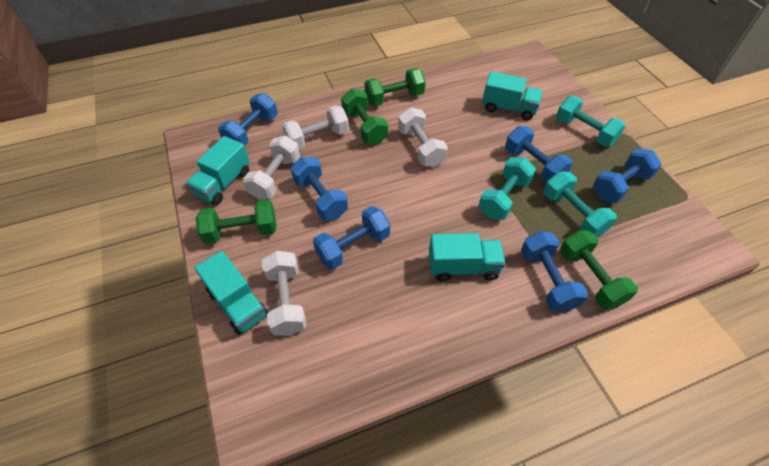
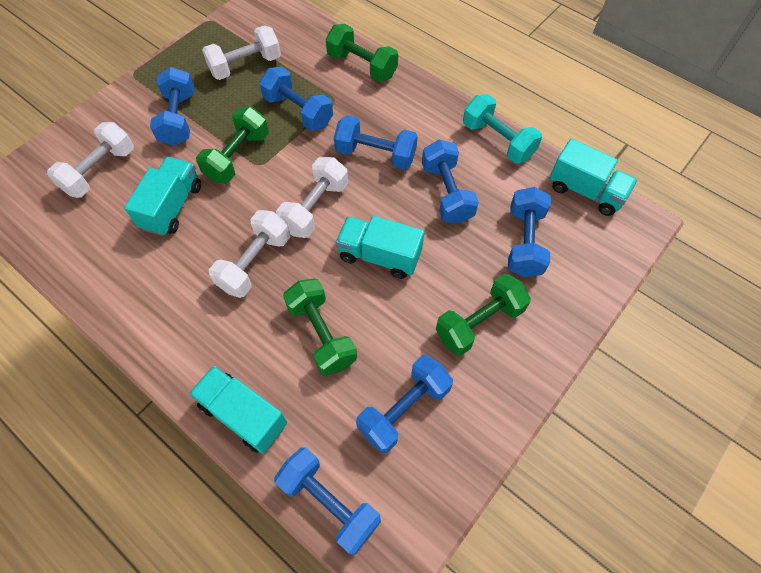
blue dumbbell: [218,93,278,146] [291,157,348,220] [313,206,390,269] [505,126,573,182] [521,231,588,312] [593,148,662,203] = 6 -> [150,67,195,146] [259,67,333,131] [274,447,381,554] [334,115,418,170] [356,355,453,454] [422,140,479,224] [508,187,551,277] = 7
turquoise dumbbell: [478,157,536,220] [543,171,617,237] [556,96,626,147] = 3 -> [463,94,542,164] = 1

